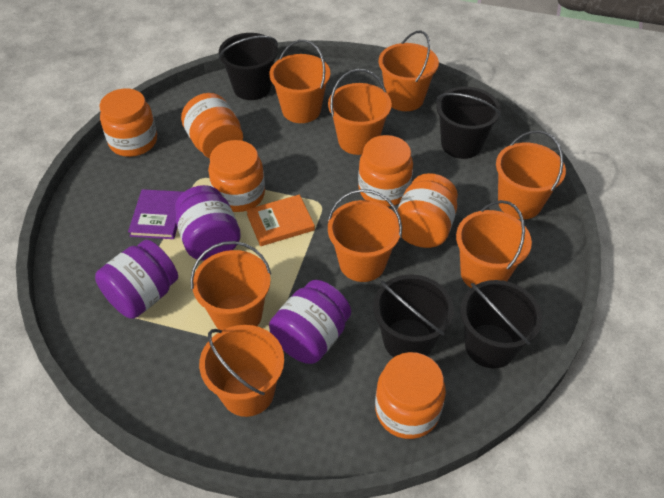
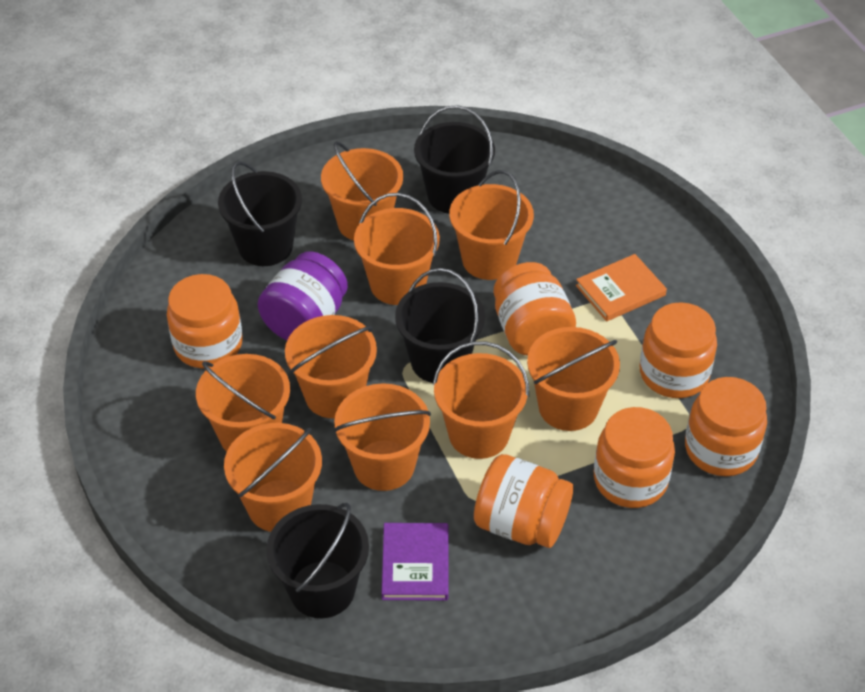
orange bucket: [190,241,271,330] [199,325,284,417] [269,40,330,123] [328,69,392,155] [328,189,402,282] [379,30,439,111] [456,200,532,288] [496,130,566,219] = 8 -> [196,354,290,452] [224,423,322,532] [285,315,377,418] [321,141,403,241] [333,383,431,491] [354,193,440,305] [433,341,529,459] [449,170,534,280] [527,327,620,431] = 9
purple jar: [95,240,178,319] [175,185,241,261] [269,280,351,364] = 3 -> [257,251,348,340] = 1

